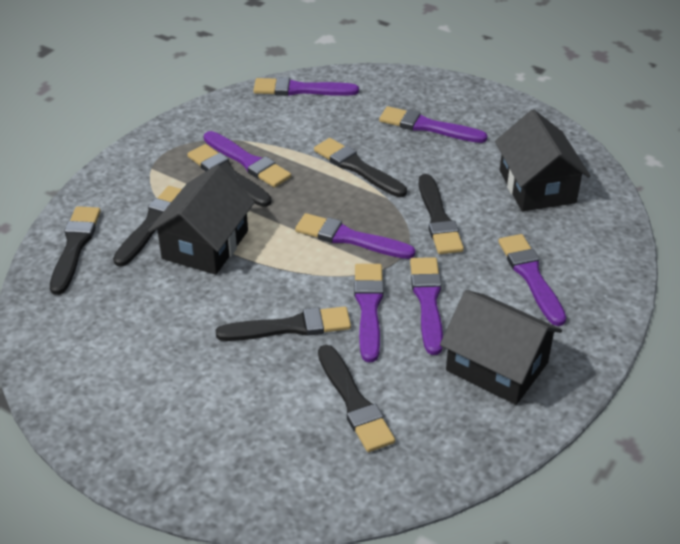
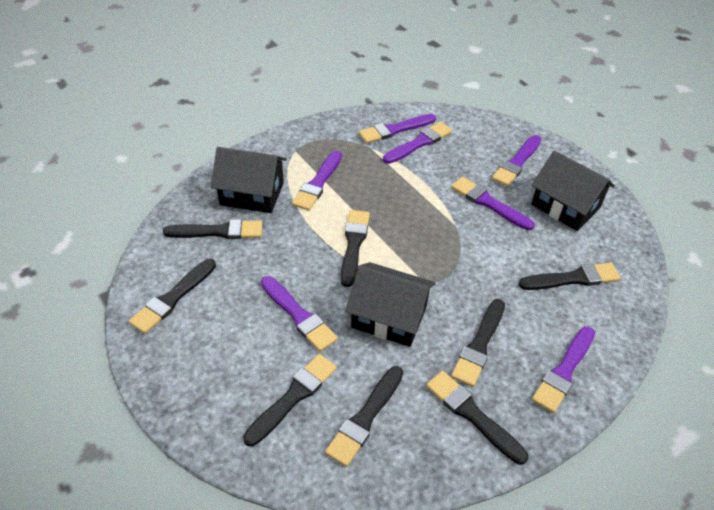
black brush: [50,206,101,295] [113,186,182,267] [187,144,272,207] [216,306,351,341] [314,138,407,197] [318,345,395,452] [419,174,464,254] = 7 -> [129,259,216,334] [163,219,262,239] [243,354,337,446] [325,366,403,467] [341,210,370,287] [426,371,528,465] [451,299,505,387] [519,263,621,290] = 8

